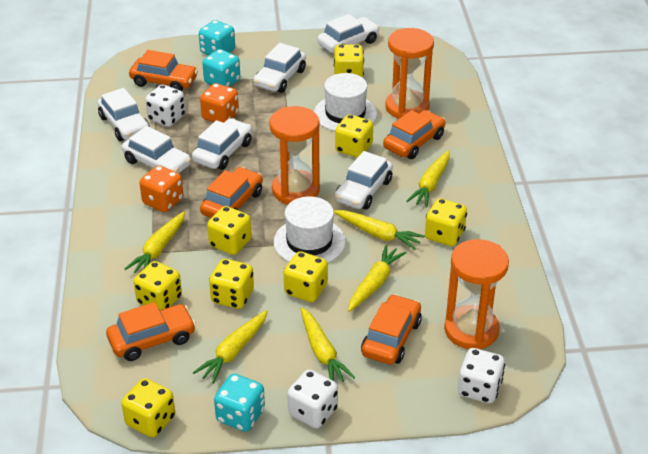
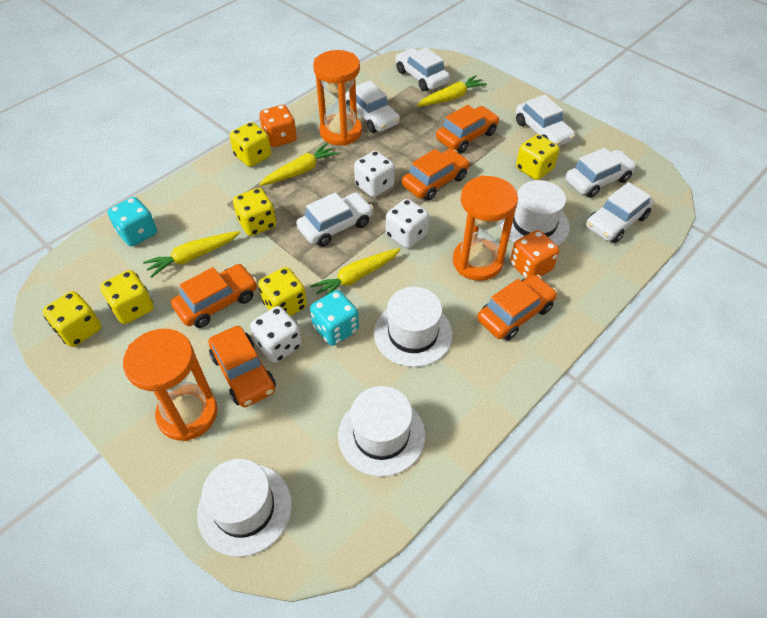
turquoise dice: [199,20,235,55] [202,49,240,87] [214,374,265,432] = 3 -> [108,197,157,246] [310,290,359,346] = 2
white hat: [274,196,346,263] [314,73,377,131] = 2 -> [197,459,292,557] [338,386,425,477] [374,287,452,367] [500,180,570,246] = 4
yellow carrot: [125,211,185,273] [193,310,268,384] [300,307,355,382] [334,210,425,250] [348,245,406,312] [407,150,450,207] = 6 -> [143,231,241,278] [259,143,339,186] [310,248,401,296] [417,75,487,107] = 4
yellow dice: [122,378,175,437] [134,261,182,310] [207,206,252,255] [209,259,254,309] [284,251,328,302] [334,45,364,78] [335,114,373,158] [425,198,467,246] = 8 -> [43,291,101,347] [100,270,154,324] [230,122,271,167] [233,188,276,236] [258,267,307,316] [516,134,559,180] = 6

